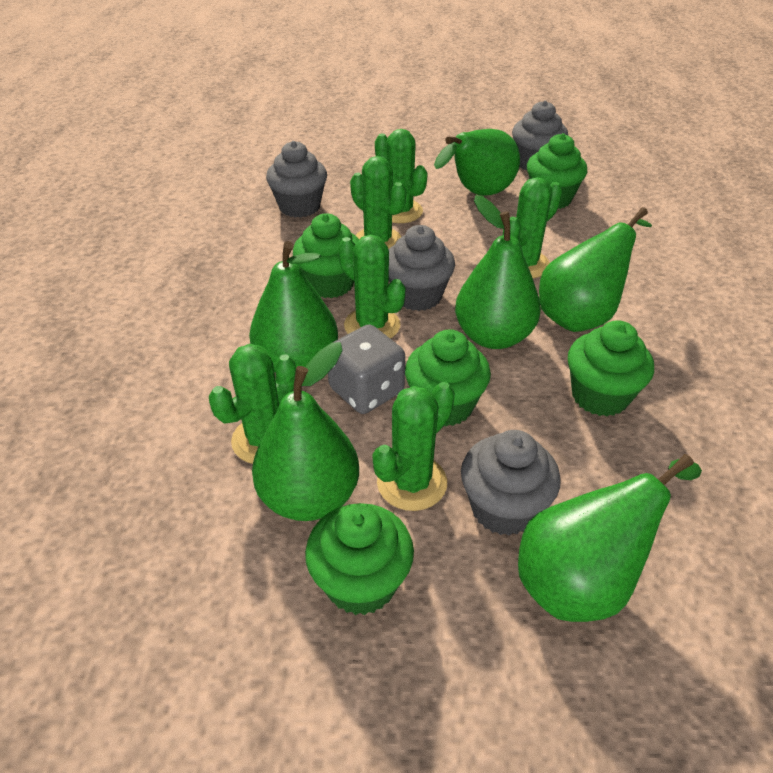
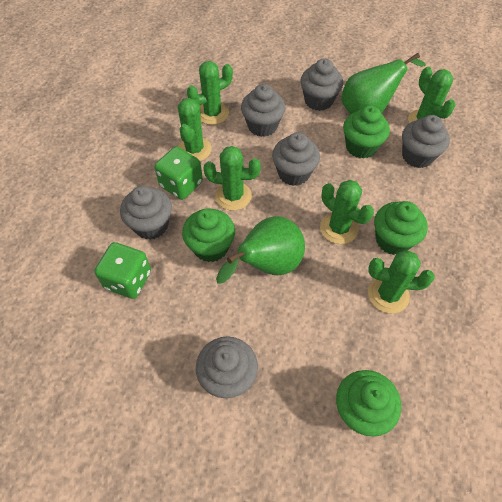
green cupcake: [293,213,359,298] [305,503,414,615] [405,329,491,426] [527,133,587,209] [568,320,654,416] = 5 -> [182,208,235,262] [336,370,401,437] [343,105,390,158] [374,201,428,255] = 4
green dice: none = 0 -> [94,242,151,299] [154,147,203,200] = 2
green pear: [249,241,338,373] [252,342,359,521] [434,129,520,196] [455,195,541,349] [518,454,702,622] [539,207,652,332] = 6 -> [216,216,305,284] [342,53,426,114] = 2
grey cupcake: [266,141,327,218] [389,225,455,311] [461,430,561,536] [512,100,568,171] = 4 -> [120,186,172,239] [196,336,258,398] [241,84,286,137] [272,132,320,186] [300,58,343,111] [402,115,450,168] = 6
grey dice: [328,324,405,414] = 1 -> none = 0

